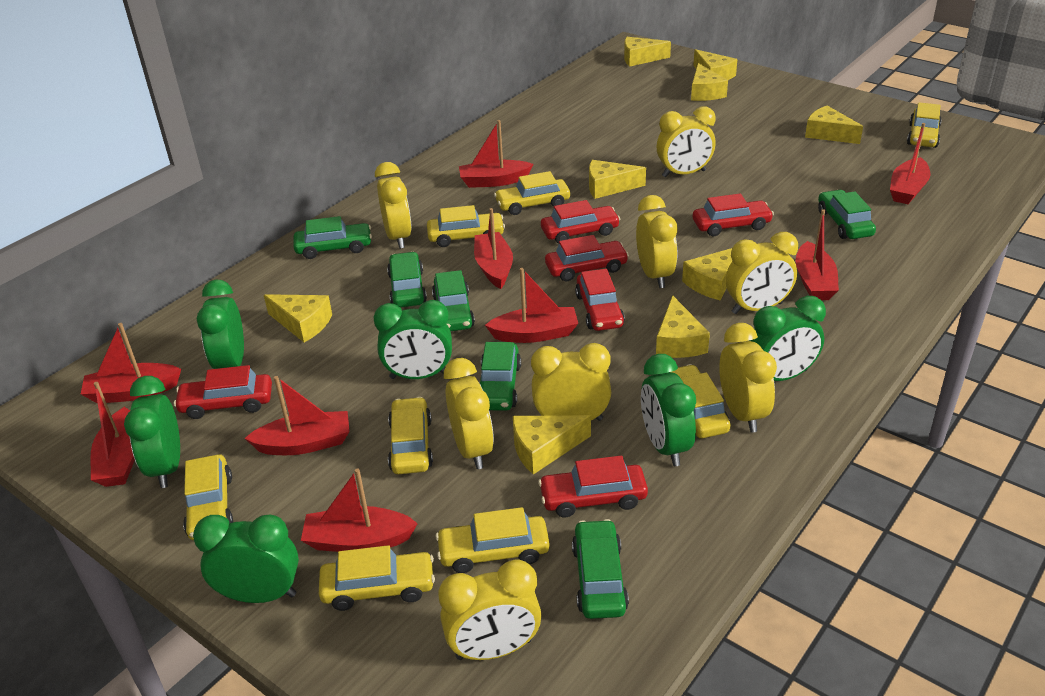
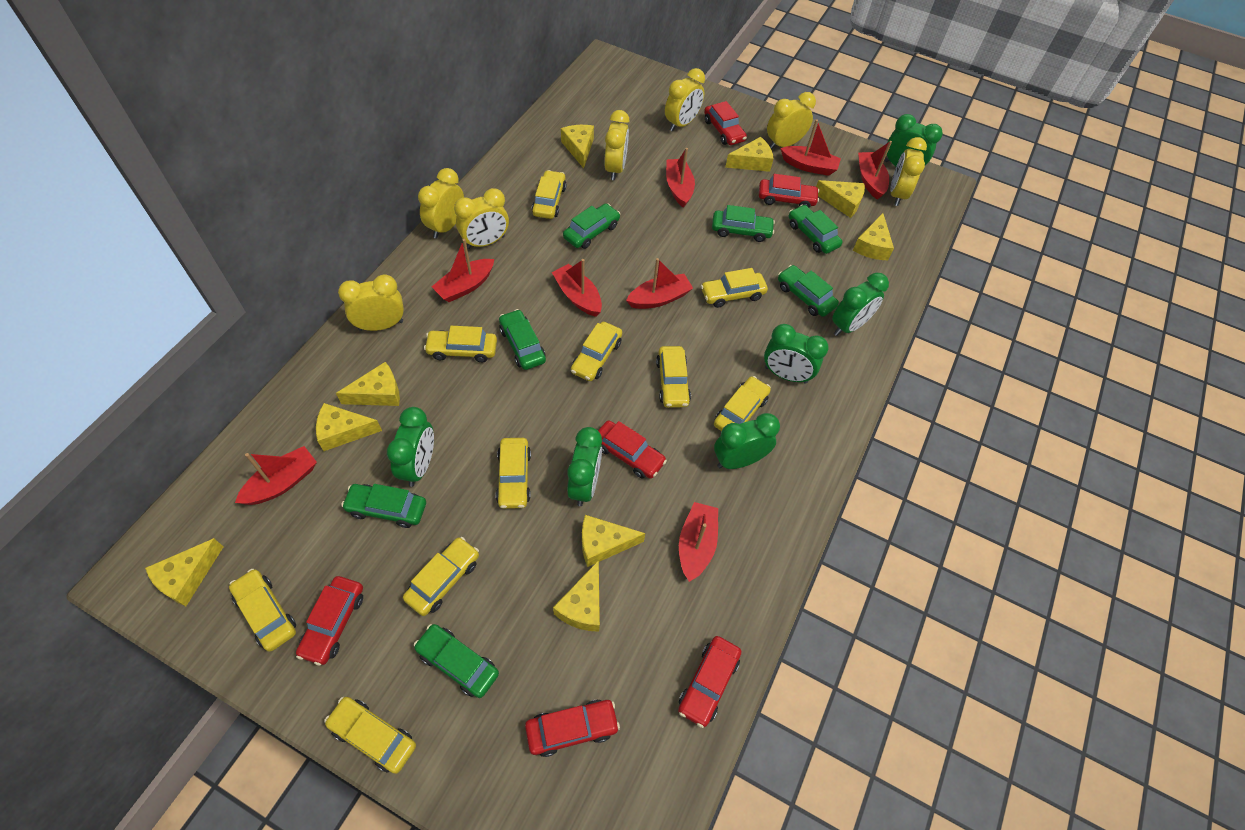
green car: [293,216,372,259] [387,252,427,307] [432,270,475,331] [480,342,521,411] [572,519,629,619] [818,190,876,239] = 6 -> [341,484,426,528] [414,624,499,698] [499,309,546,370] [563,203,620,249] [712,205,775,242] [778,265,839,317] [789,205,843,254] = 7
red boat: [81,323,181,404] [90,382,135,487] [244,376,350,455] [301,468,418,552] [459,120,534,188] [474,208,513,289] [485,268,578,343] [795,209,839,300] [890,123,931,204] = 9 -> [235,446,317,505] [432,239,494,302] [552,259,602,317] [626,258,693,309] [666,148,695,208] [679,502,718,582] [781,119,841,176] [858,141,892,200] = 8
yellow car: [183,454,233,540] [319,545,435,611] [388,397,433,474] [427,205,505,247] [436,507,550,573] [494,171,570,215] [672,364,731,438] [907,102,942,148] = 8 -> [229,569,296,652] [324,697,416,774] [403,537,479,616] [424,326,497,362] [496,438,531,509] [532,170,567,219] [571,322,622,381] [656,346,691,408] [701,268,768,308] [714,376,771,431] = 10
yellow clock: [375,162,412,249] [438,560,541,660] [444,358,494,469] [531,343,611,421] [636,195,677,288] [657,106,716,177] [719,323,777,433] [726,232,798,314] = 8 -> [338,274,404,331] [418,168,464,239] [454,188,509,249] [604,110,630,180] [665,68,705,132] [767,92,816,150] [890,137,927,206] = 7

